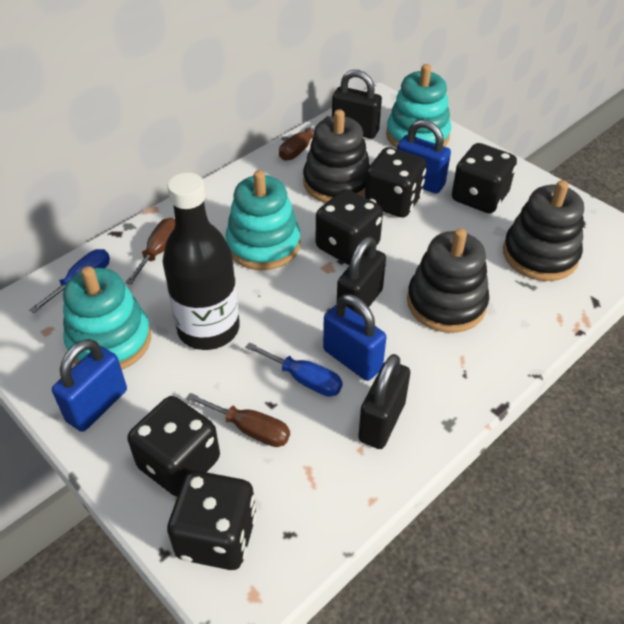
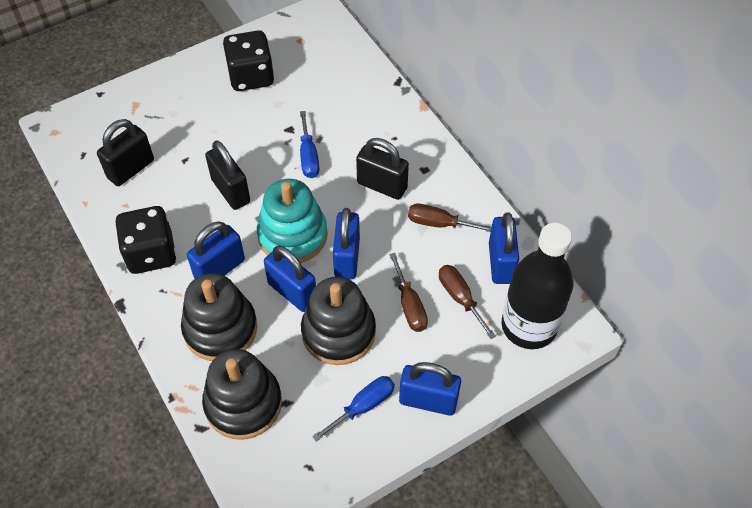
black dice: [127,396,220,497] [167,471,256,570] [316,189,383,265] [365,147,427,218] [452,143,517,213] = 5 -> [115,206,176,274] [223,30,274,91] = 2
blue padlock: [52,339,127,432] [323,294,386,381] [397,119,451,194] = 3 -> [187,222,245,279] [264,245,316,312] [333,208,360,280] [399,362,461,416] [489,213,519,284] = 5
turquoise stacking toy: [63,266,151,369] [226,170,301,270] [386,64,451,148] = 3 -> [257,179,328,263] = 1

